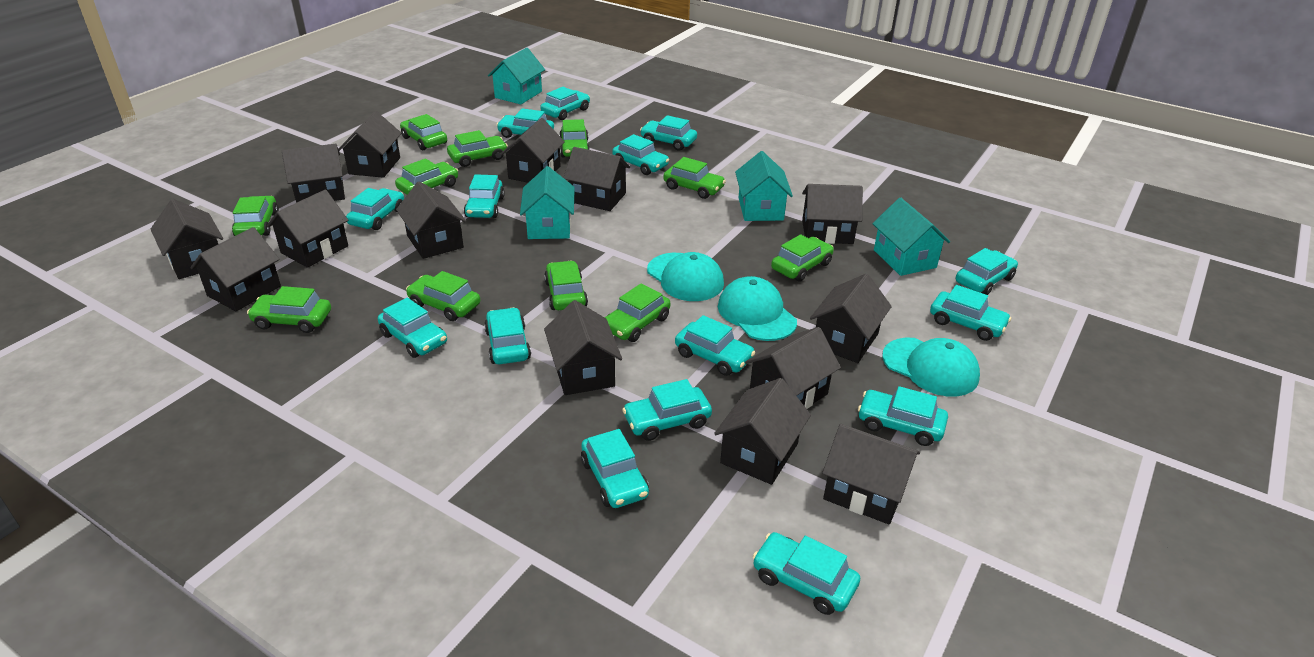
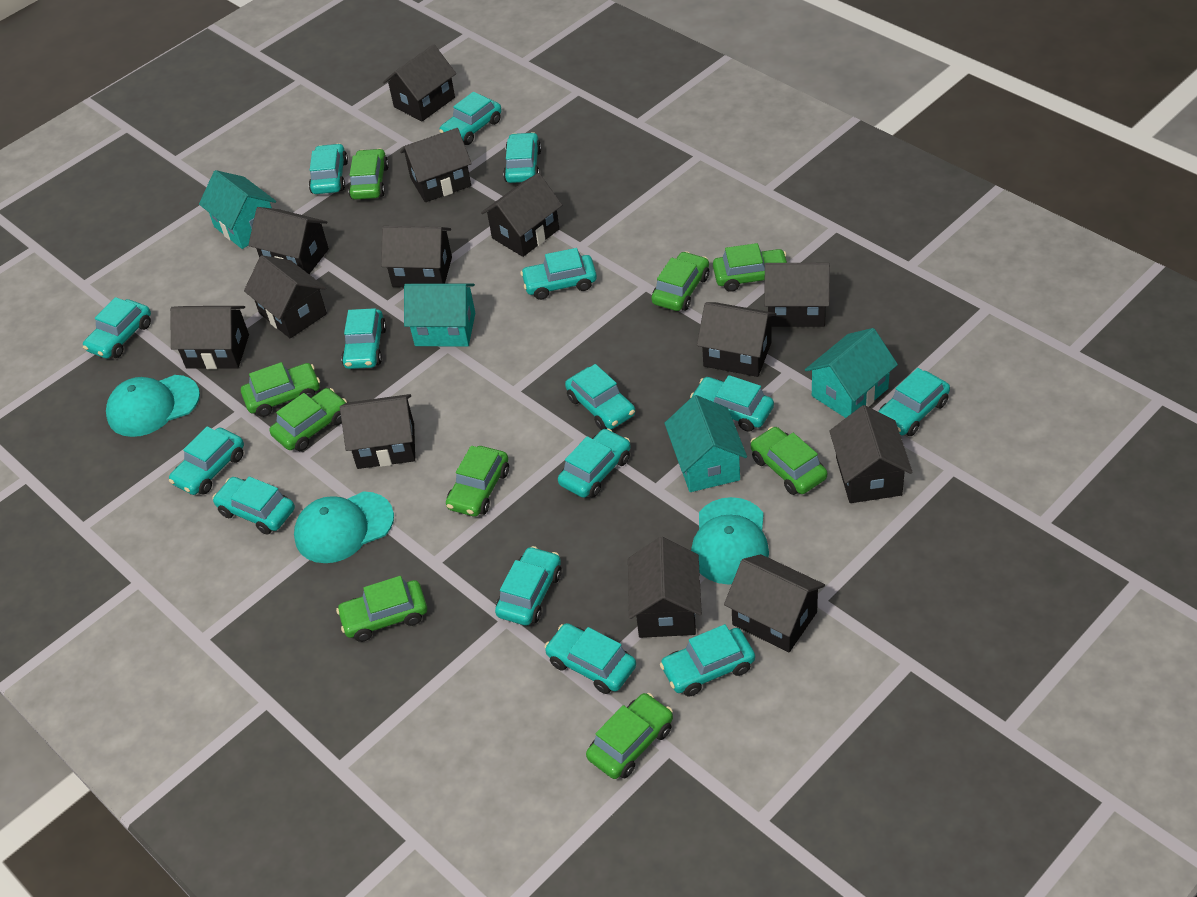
black house: [151,199,223,279] [190,227,281,311] [267,190,348,268] [282,144,345,203] [338,111,402,178] [396,181,466,259] [500,118,565,183] [544,300,622,395] [563,147,630,211] [714,378,811,485] [745,327,841,409] [802,184,863,244] [810,273,892,363] [822,424,920,525] = 14 -> [170,306,249,369] [244,255,327,338] [248,207,329,274] [340,394,415,469] [381,226,452,287] [383,44,456,122] [400,128,472,202] [481,173,562,257] [628,537,702,638] [697,302,776,377] [724,554,825,653] [764,263,830,327] [829,405,913,503] = 13
green car: [232,196,279,236] [247,286,331,333] [395,158,458,195] [400,114,447,150] [406,271,480,321] [447,130,508,167] [544,261,588,310] [559,119,590,157] [605,283,670,342] [663,157,726,199] [771,234,834,282] = 11 -> [241,362,320,417] [270,388,347,451] [336,576,427,642] [348,148,389,199] [446,446,509,516] [586,693,673,779] [651,251,709,311] [713,243,787,292] [751,427,827,495] = 9

